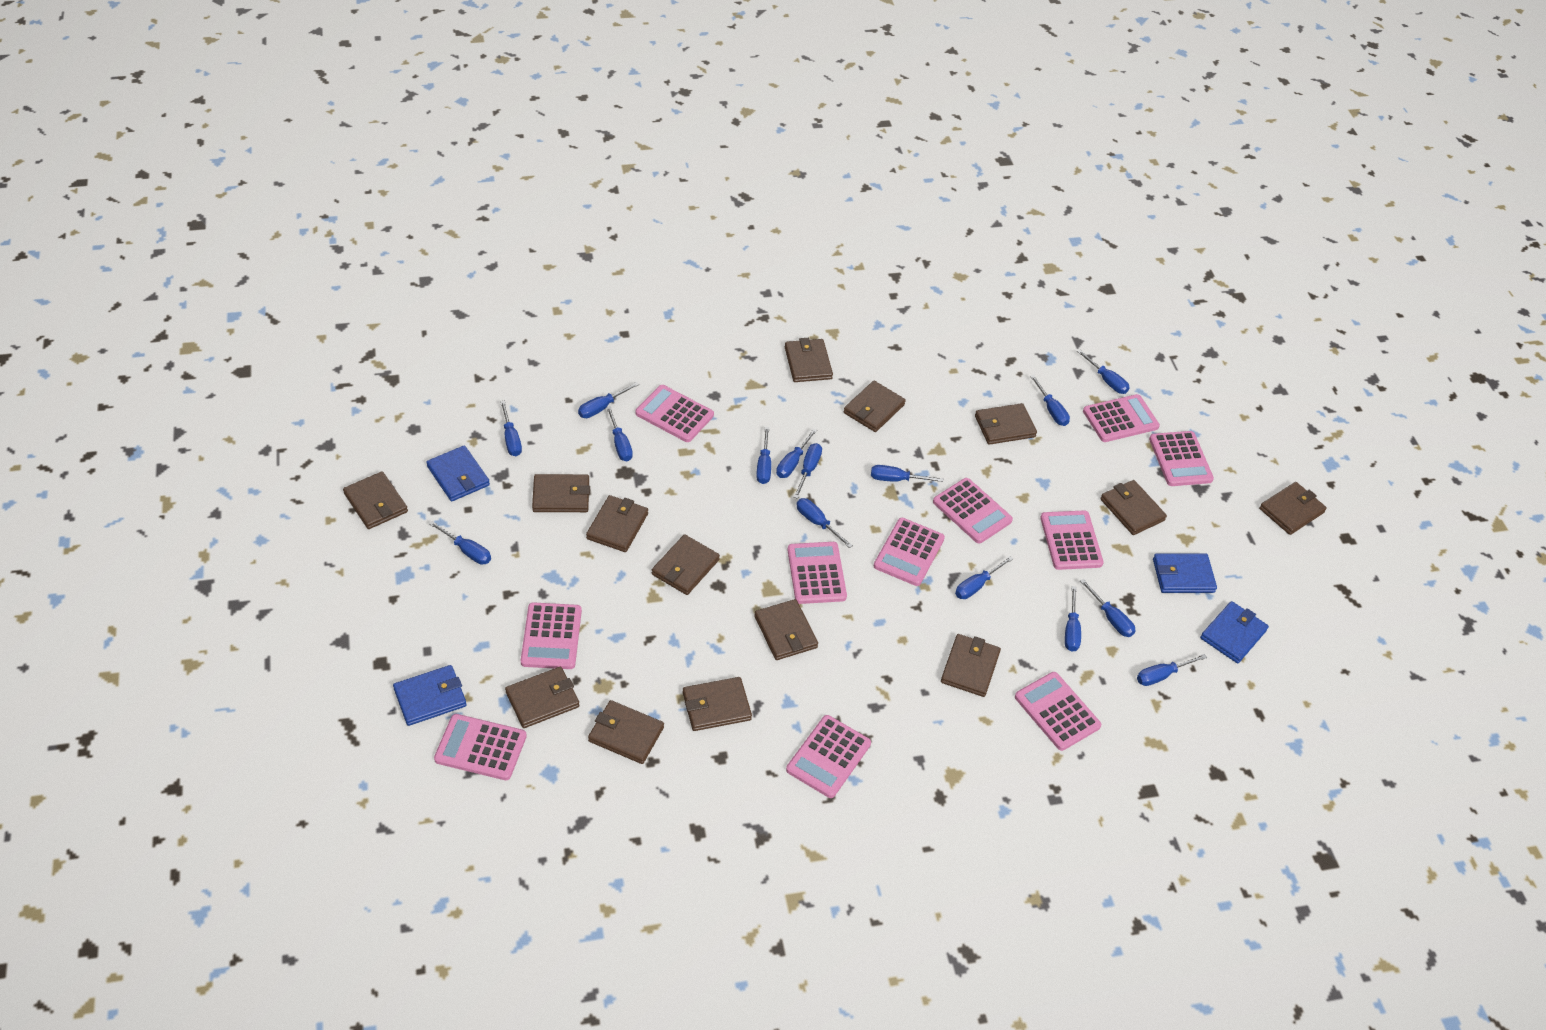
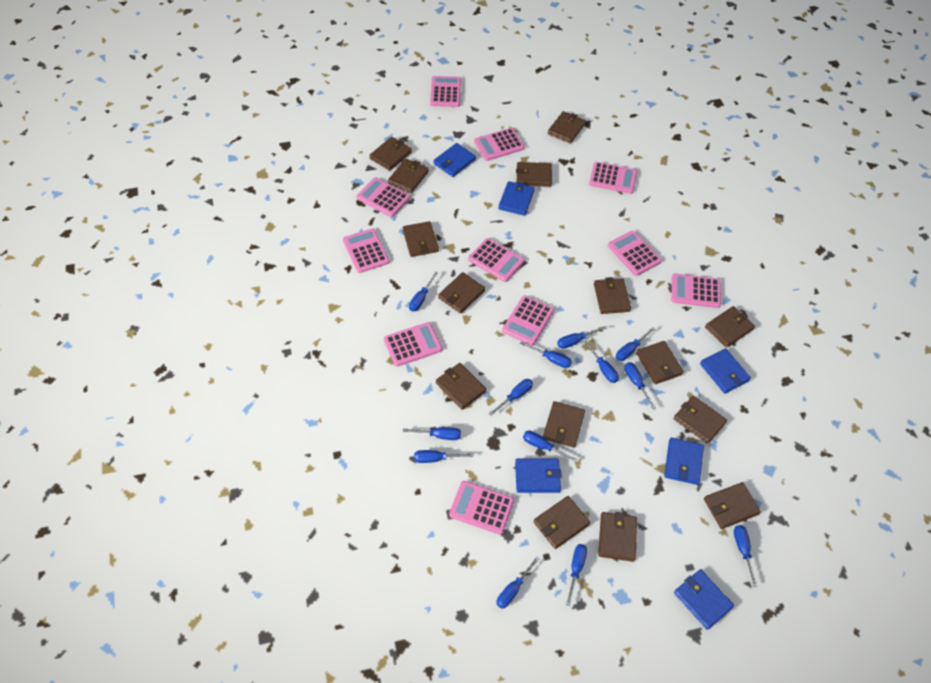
blue screwdriver: [429,521,491,565] [500,401,522,456] [578,382,639,418] [606,406,633,462] [756,427,771,484] [776,428,817,478] [793,443,822,499] [796,498,853,548] [871,465,944,482] [955,556,1013,599] [1030,375,1070,426] [1065,586,1081,652] [1077,350,1130,394] [1080,579,1135,637] [1137,654,1207,686] = 15 -> [403,427,461,440] [409,272,438,312] [414,450,474,463] [489,379,533,416] [496,556,540,609] [520,341,572,368] [523,430,578,462] [557,326,607,349] [566,544,587,606] [583,340,619,383] [616,327,655,361] [625,362,656,410] [734,525,758,587] = 13
blue wallet: [393,665,467,726] [426,445,490,501] [1153,554,1217,593] [1200,601,1269,663] = 4 -> [433,143,476,177] [498,181,535,216] [515,459,562,493] [664,437,704,485] [674,569,734,630] [700,348,751,394] = 6
brown wallet: [343,471,408,529] [505,667,579,728] [532,474,590,512] [586,495,648,552] [588,700,664,764] [652,534,720,595] [683,677,752,731] [754,599,818,660] [785,338,833,382] [843,381,906,432] [941,634,1001,697] [975,403,1037,445] [1100,480,1167,535] [1259,482,1327,535] = 14 -> [369,137,412,171] [388,158,429,193] [403,221,439,257] [436,363,486,410] [438,272,485,314] [516,162,552,187] [533,496,590,549] [543,401,585,448] [548,111,586,144] [594,277,631,314] [598,512,637,562] [636,341,684,384] [674,396,727,444] [704,482,761,529] [705,306,755,348] = 15

